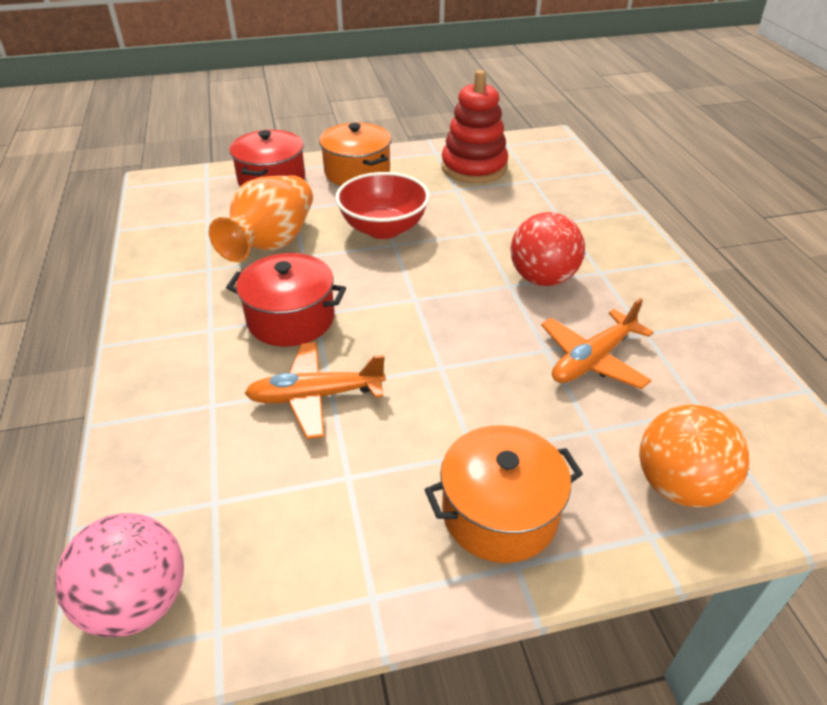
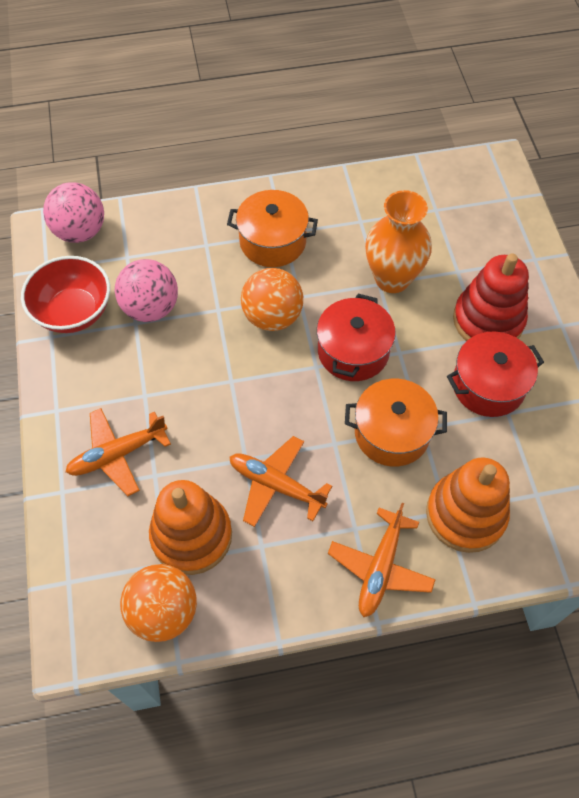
orange ball: [639,404,749,508] = 1 -> [120,564,197,642] [241,268,303,331] = 2
orange plane: [245,342,386,439] [541,298,654,389] = 2 -> [66,408,171,496] [229,436,332,527] [328,503,436,617] = 3
orange stacking toy: none = 0 -> [149,480,232,575] [426,457,510,553] = 2
pink ball: [55,513,184,638] = 1 -> [43,182,104,243] [115,259,178,322] = 2
red ball: [510,212,585,286] = 1 -> none = 0

